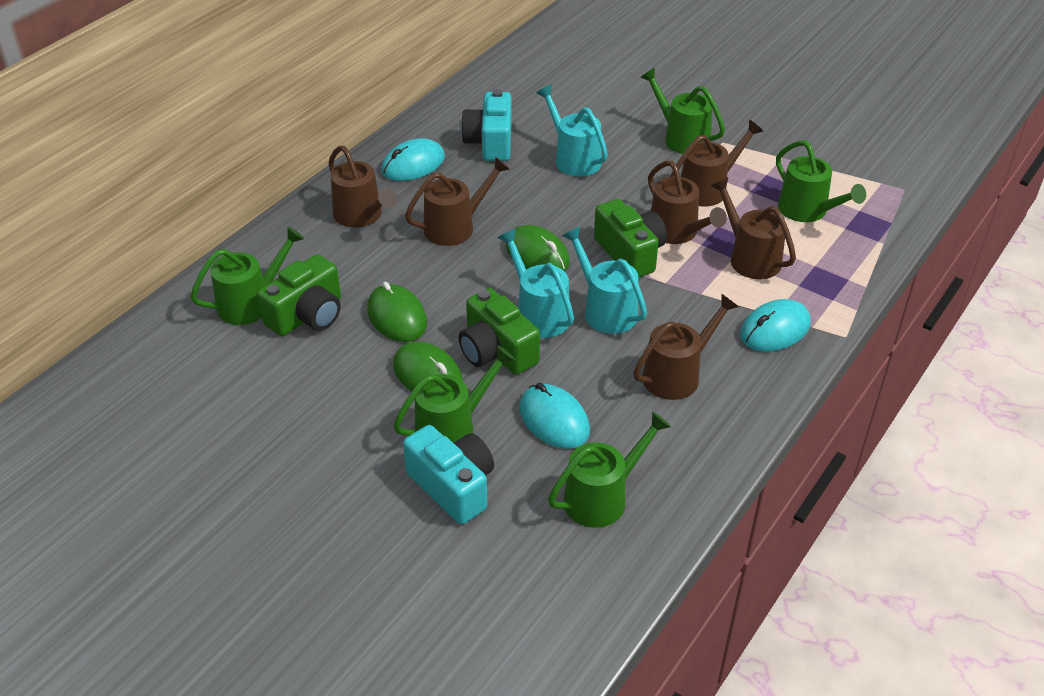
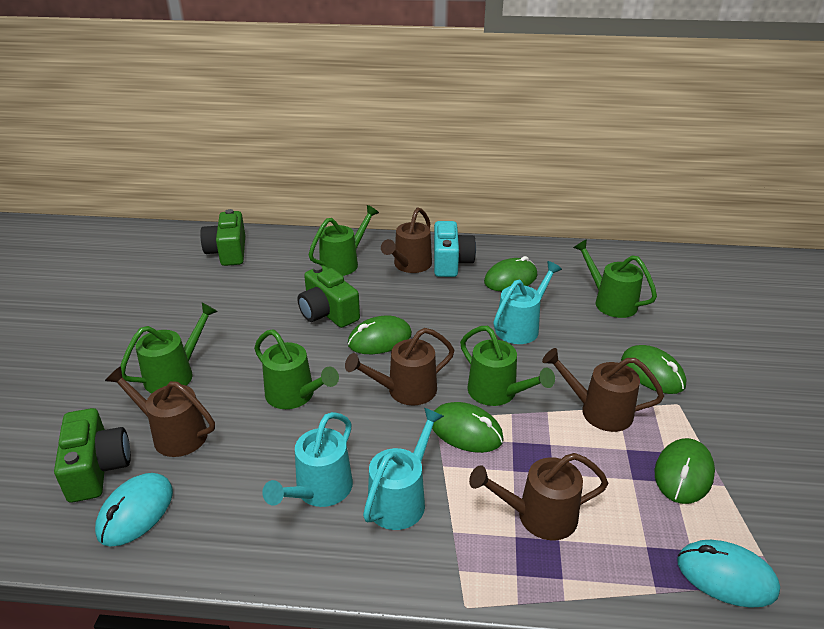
brown watering can: [329,146,397,228] [405,157,510,246] [634,294,739,400] [648,161,727,244] [670,120,764,207] [711,177,796,279] = 6 -> [105,366,215,457] [345,328,454,406] [381,207,432,273] [469,453,608,540] [542,348,664,432] = 5
green mouse: [367,282,427,342] [393,341,463,391] [506,225,570,271] = 3 -> [348,316,412,354] [432,402,504,453] [484,256,537,292] [621,345,686,394] [655,438,715,504] = 5
turquoise camera: [403,425,494,525] [461,89,512,161] = 2 -> [434,221,476,277] = 1
turquoise mouse: [381,138,445,181] [519,383,590,449] [740,299,811,352] = 3 -> [95,473,173,546] [677,540,780,608] = 2

